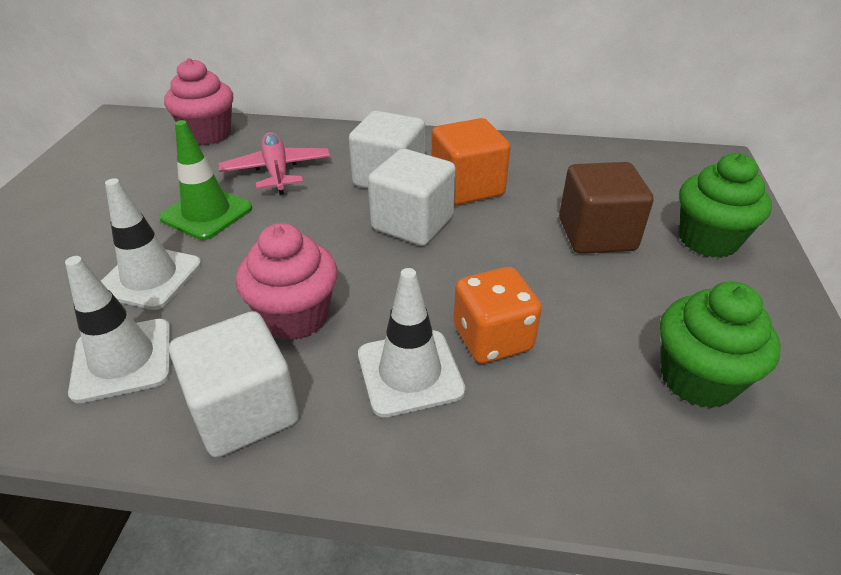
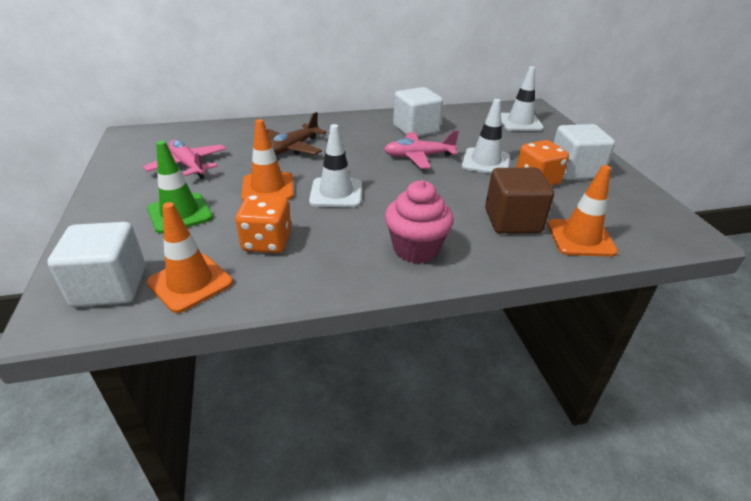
brown plane: none = 0 -> [267,112,327,155] = 1
green cupcake: [660,282,781,408] [679,153,772,258] = 2 -> none = 0
orange cube: [432,118,510,205] = 1 -> none = 0
orange dice: [454,267,542,363] = 1 -> [236,194,291,253] [516,140,569,186] = 2
orange traffic cone: none = 0 -> [147,202,233,313] [241,119,294,201] [548,165,618,257] = 3
pink cupcake: [164,58,233,145] [236,223,338,340] = 2 -> [385,180,454,264] = 1
pink plane: [219,132,330,195] = 1 -> [143,140,226,179] [384,130,459,169] = 2

